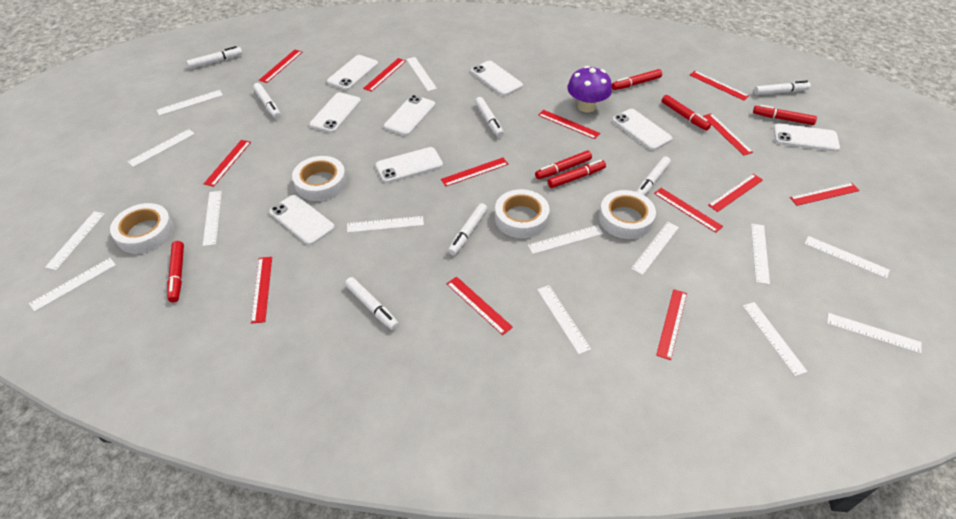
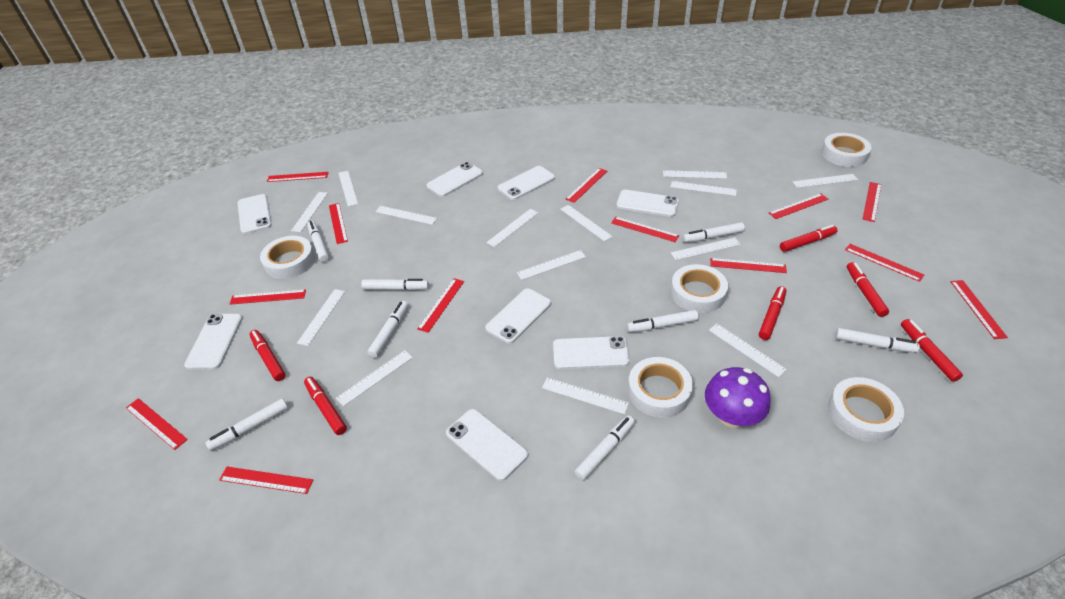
white marker: [187,46,243,69] [253,83,281,119] [345,277,399,330] [448,203,488,256] [475,97,504,137] [636,156,671,196] [754,80,811,95] = 7 -> [205,399,288,451] [307,221,329,262] [361,279,429,290] [367,301,408,358] [575,415,635,480] [627,310,699,332] [683,222,745,243] [835,328,920,353] = 8
white tape: [110,203,174,254] [292,156,347,201] [495,189,549,238] [599,190,656,239] = 4 -> [260,236,315,279] [628,357,693,418] [670,264,728,313] [821,133,871,167] [828,377,904,442] = 5

